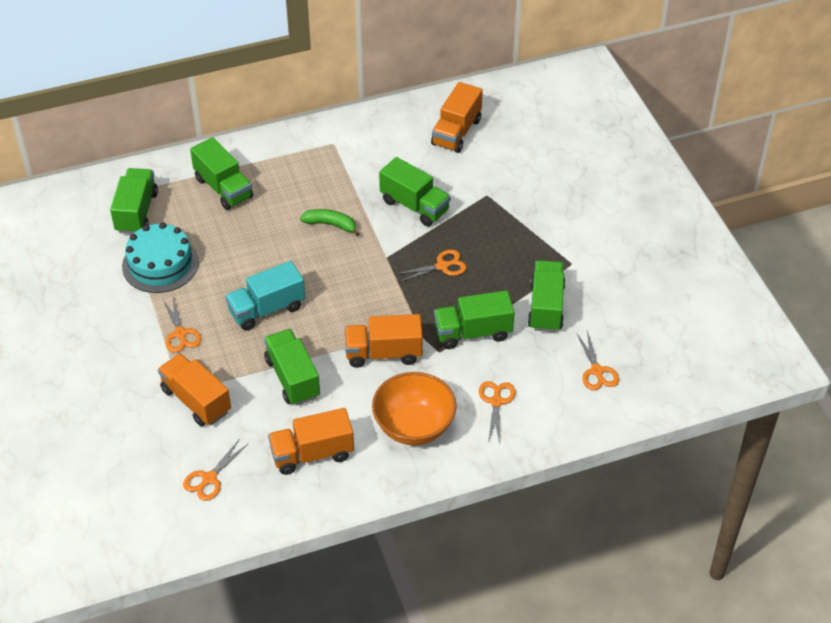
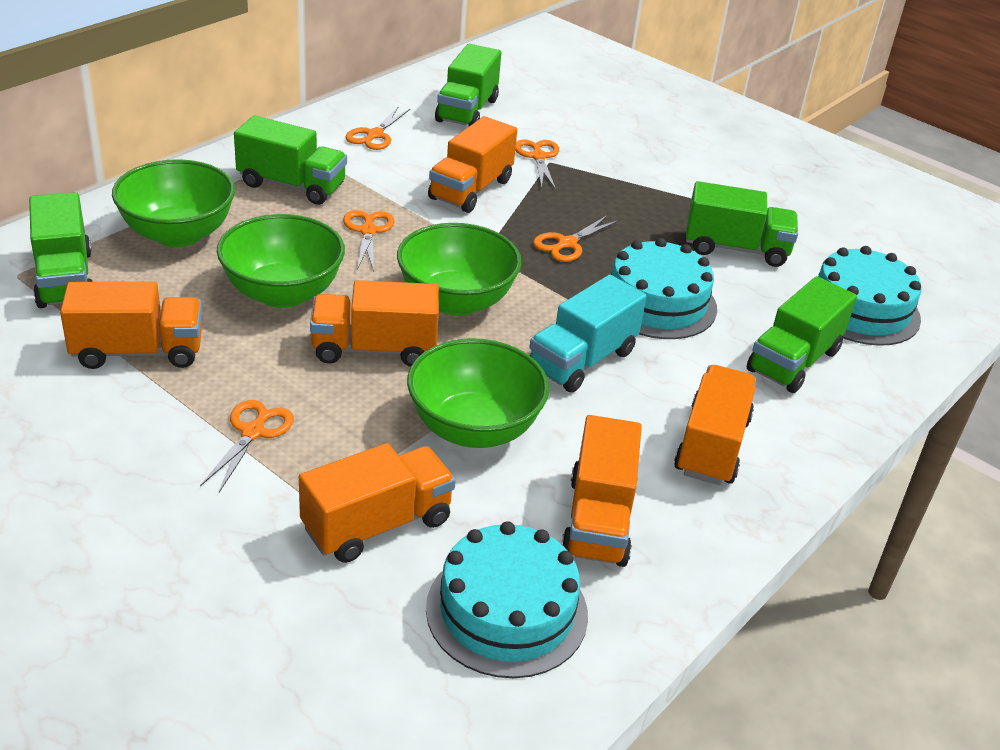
green banana: [300,209,360,236] = 1 -> none = 0
green bowl: none = 0 -> [112,159,235,247] [217,214,345,308] [397,223,522,316] [407,338,549,448] = 4
green truck: [110,168,158,234] [190,137,253,210] [264,329,320,406] [379,157,451,226] [434,290,514,349] [528,260,566,332] = 6 -> [29,192,93,308] [234,115,347,205] [435,44,501,126] [686,181,798,267] [747,276,857,393] = 5
orange bowl: [372,372,457,445] = 1 -> none = 0
orange truck: [158,353,231,427] [268,408,354,475] [344,314,423,368] [431,82,483,153] = 4 -> [60,282,202,369] [299,443,456,563] [310,280,439,367] [428,116,517,213] [561,415,642,567] [674,365,756,485] = 6
turquoise cake: [122,222,199,293] = 1 -> [426,521,588,678] [611,238,717,339] [818,246,922,346] = 3

